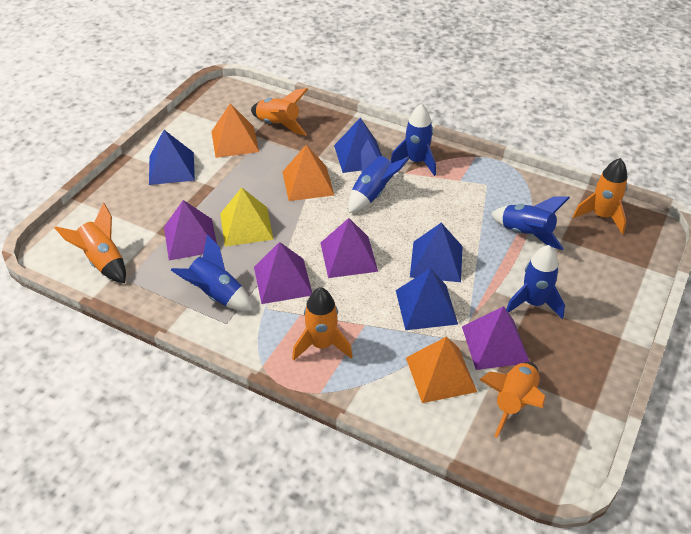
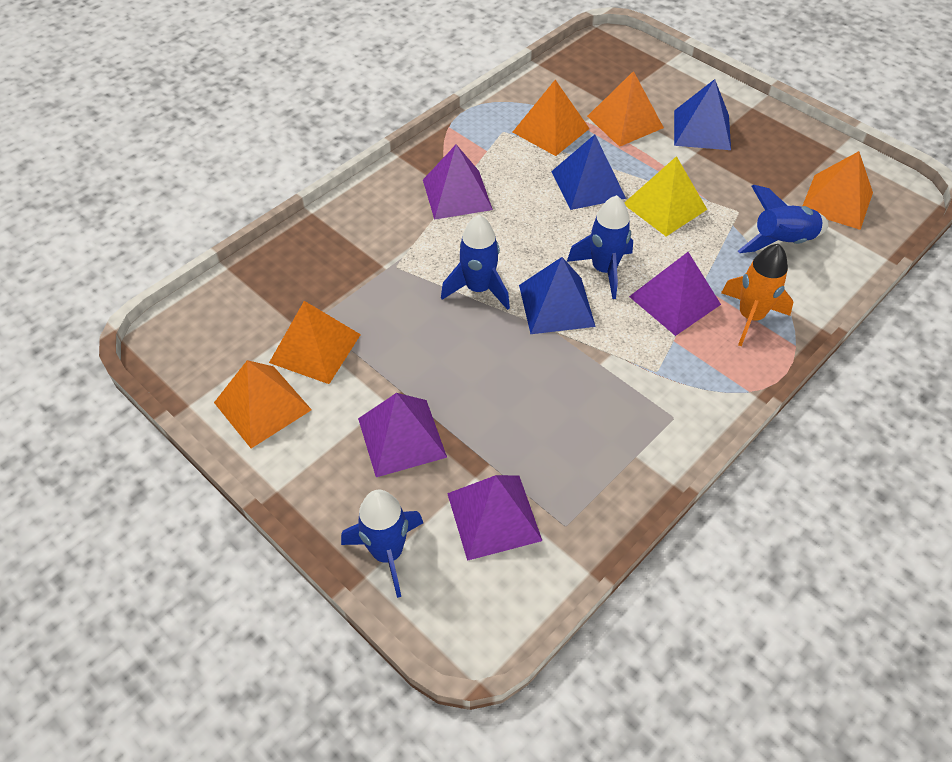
blue pyramid: [149,130,195,185] [334,118,382,173] [396,268,458,330] [410,223,463,282] = 4 -> [519,257,596,334] [551,134,626,210] [674,79,731,150] = 3
blue rocket: [171,235,253,311] [348,139,409,213] [391,104,436,176] [491,196,570,250] [506,245,565,319] = 5 -> [341,490,423,598] [441,215,510,310] [567,195,633,299] [738,185,829,253] = 4
orange pyramid: [211,103,259,158] [283,145,334,201] [406,336,477,403] = 3 -> [214,360,312,448] [269,301,361,384] [513,80,590,156] [587,71,664,147] [803,151,873,230] = 5
orange rocket: [55,202,126,283] [251,88,308,136] [292,287,353,360] [480,362,546,437] [573,158,627,234] = 5 -> [721,244,793,346] = 1

